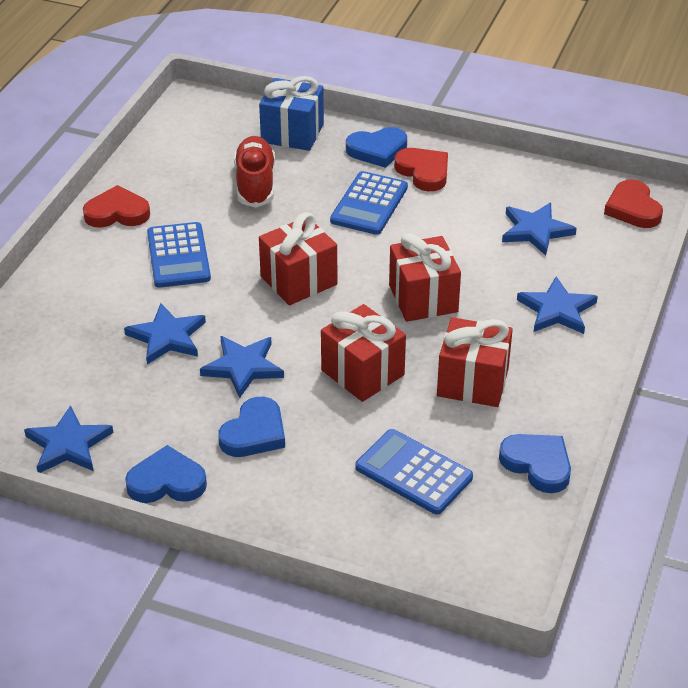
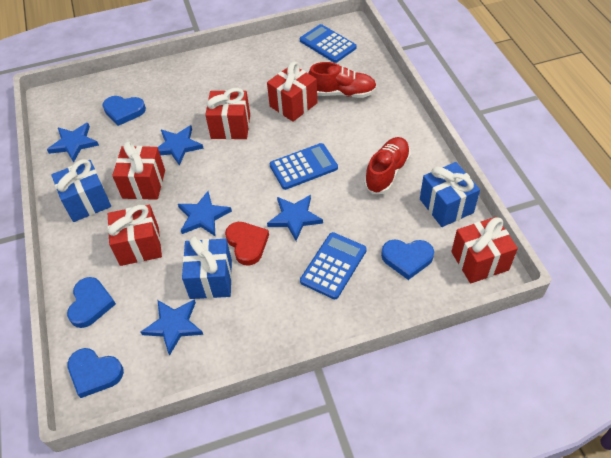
blue gift: [259,76,324,151] = 1 -> [51,159,111,222] [182,236,232,299] [420,162,480,227] = 3
red gift: [259,212,337,305] [321,304,406,402] [389,233,461,322] [437,317,513,407] = 4 -> [108,205,162,266] [112,141,165,200] [205,88,250,139] [267,62,317,122] [451,217,518,283] = 5
red heart: [83,185,150,228] [394,148,448,191] [604,179,663,228] = 3 -> [225,222,269,266] = 1
red shoe: [234,136,275,207] = 1 -> [308,62,377,98] [364,137,411,194] = 2

